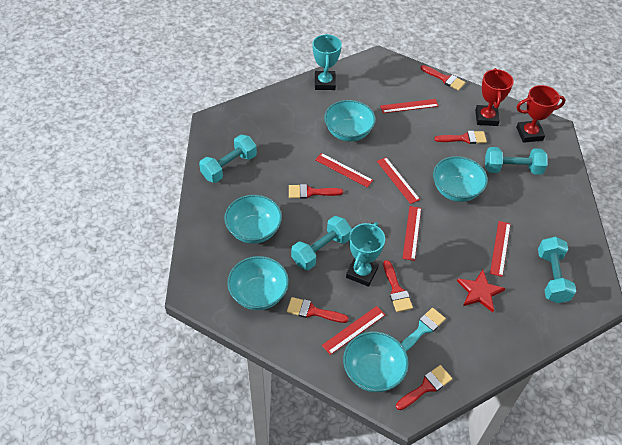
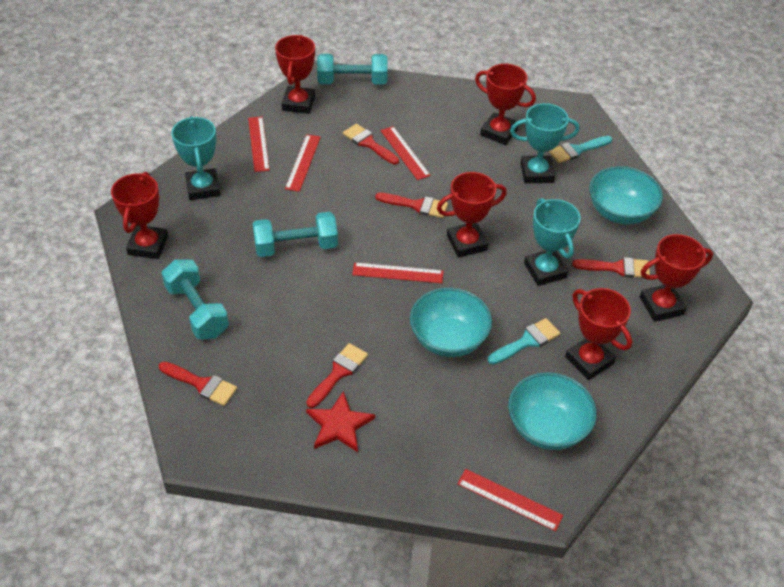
red brush: [287,297,349,323] [289,184,343,199] [383,260,413,312] [396,365,452,410] [421,65,466,91] [435,131,487,144] = 6 -> [159,362,237,406] [306,343,368,408] [343,124,399,164] [375,193,448,218] [572,257,650,278] = 5
red ruler: [315,153,373,188] [322,306,385,355] [377,157,420,204] [380,99,438,113] [402,206,421,261] [490,221,511,277] = 6 -> [248,117,270,172] [285,134,321,192] [352,262,443,283] [381,126,431,180] [457,469,563,531] = 5
red trophy: [475,68,514,126] [516,85,566,143] = 2 -> [111,172,168,259] [275,35,315,114] [437,172,507,258] [475,64,536,145] [565,288,632,380] [640,234,713,322] = 6
turquoise bowl: [224,195,282,244] [227,256,289,310] [324,100,376,142] [343,332,409,392] [433,156,488,202] = 5 -> [410,288,492,357] [508,372,597,450] [589,166,663,225] = 3
turquoise brush: [401,308,446,351] = 1 -> [488,318,560,365] [549,136,612,163] = 2
turquoise dumbbell: [199,134,257,183] [291,216,352,270] [485,147,547,175] [538,237,576,303] = 4 -> [162,259,229,339] [253,212,338,257] [317,54,388,85] = 3
turquoise trophy: [313,34,342,90] [346,222,385,287] = 2 -> [171,116,220,200] [510,103,580,183] [524,198,581,286] = 3

